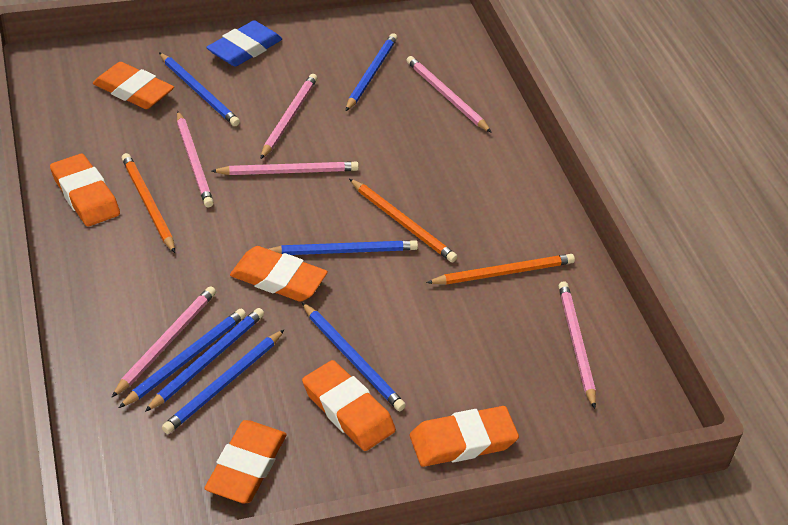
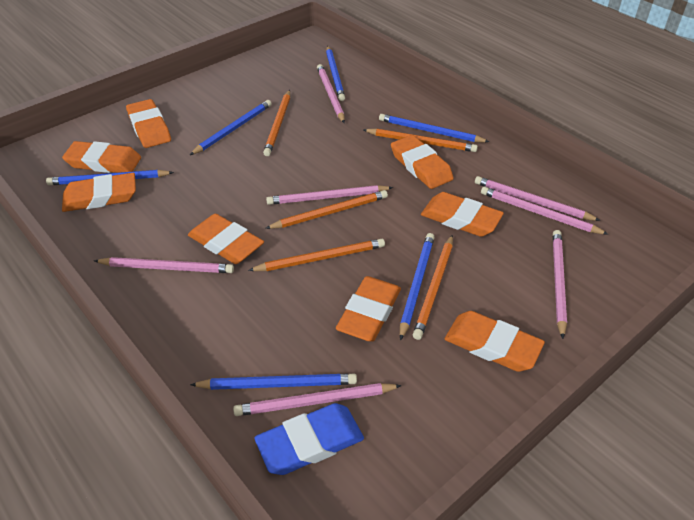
blue pencil: [119,309,246,408] [145,308,264,412] [159,52,240,126] [162,330,284,434] [269,240,418,255] [302,303,406,411] [346,33,397,111] = 7 -> [46,170,174,185] [190,100,272,155] [190,374,357,390] [326,46,345,101] [379,114,489,142] [400,233,435,341] = 6
orange eraser: [50,154,120,226] [93,62,174,109] [204,420,287,504] [230,246,328,302] [302,360,396,451] [410,406,519,467] = 6 -> [62,141,141,173] [62,173,136,212] [126,99,171,148] [188,214,264,264] [336,276,401,342] [391,135,454,189] [421,192,504,237] [445,311,545,372] = 8
orange pencil: [122,153,175,253] [349,179,458,262] [426,254,575,285] = 3 -> [248,239,385,271] [263,90,290,156] [265,190,388,229] [364,128,478,152] [413,235,453,340] = 5
pink pencil: [111,286,216,398] [177,111,214,207] [211,161,359,175] [260,74,317,159] [406,56,492,133] [558,281,596,409] = 6 -> [94,257,234,273] [233,383,402,416] [266,185,393,205] [317,64,345,123] [475,176,601,221] [481,186,609,235] [553,230,567,339] = 7

